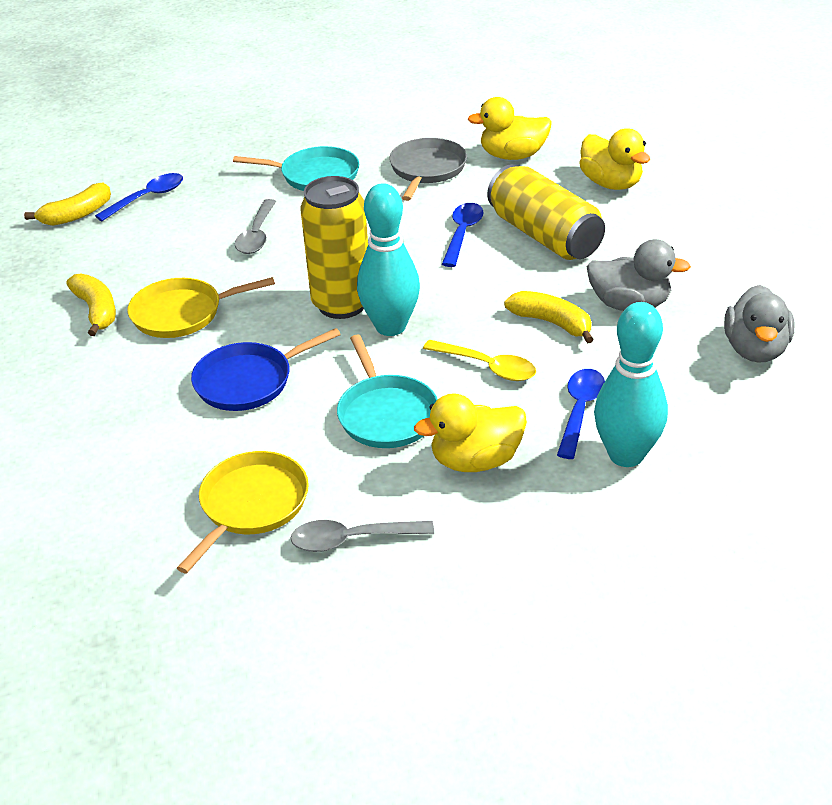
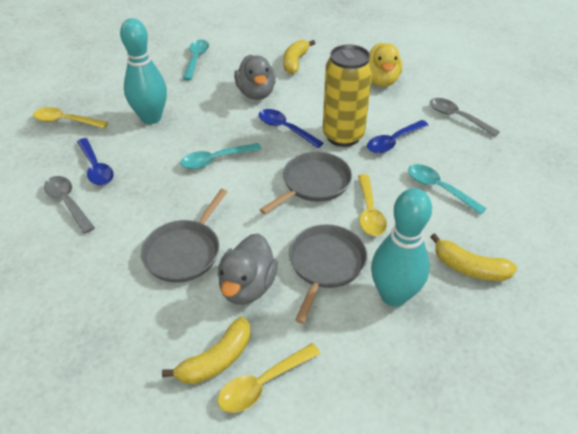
blue pan: [191,328,341,411] = 1 -> none = 0
grey pan: [389,138,467,201] = 1 -> [141,189,227,283] [260,152,352,214] [289,224,367,324] = 3
turquoise pan: [233,146,359,191] [337,335,438,448] = 2 -> none = 0
turquoise spoon: none = 0 -> [180,143,261,169] [183,40,209,80] [408,164,487,215] = 3
yellow can: [300,176,368,319] [487,164,605,260] = 2 -> [323,45,373,147] = 1
yellow duck: [414,393,527,472] [467,97,552,160] [579,128,650,190] = 3 -> [369,43,402,87] = 1
yellow pan: [128,277,275,338] [177,451,309,573] = 2 -> none = 0
yellow spoon: [423,340,536,381] = 1 -> [33,107,108,129] [218,343,321,413] [358,174,387,236] = 3

